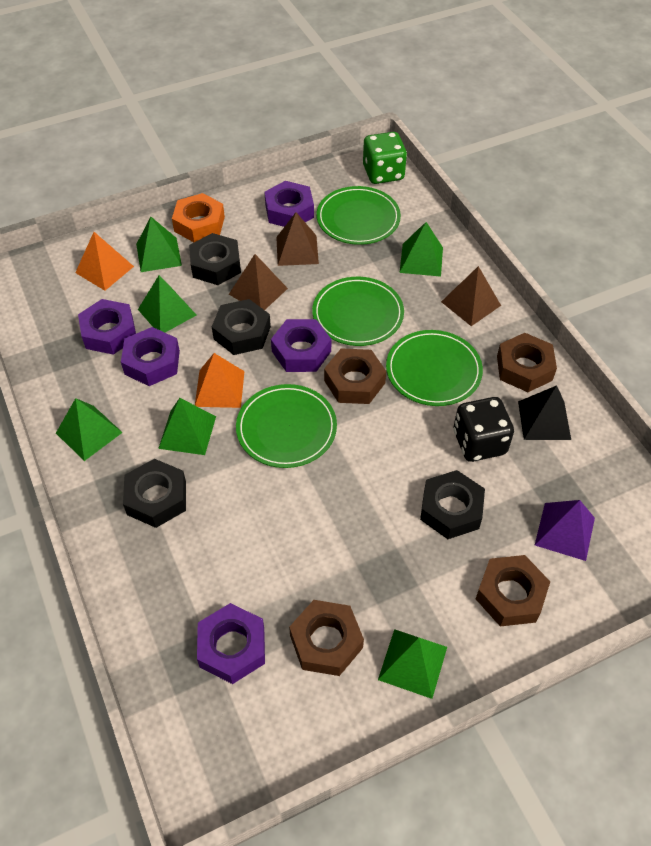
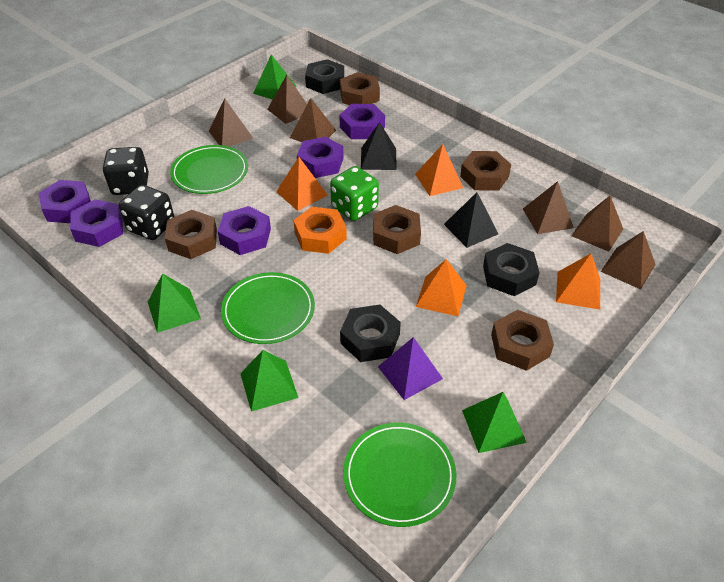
black dice: [454,397,514,462] = 1 -> [103,147,149,195] [119,185,175,240] = 2
black nut: [123,459,186,528] [189,233,241,285] [212,299,271,355] [420,470,485,539] = 4 -> [305,59,344,94] [340,305,401,362] [483,243,540,296] = 3
black pyramid: [518,385,571,440] = 1 -> [361,122,397,170] [444,192,498,248] = 2
brown nut: [289,600,364,676] [324,348,386,404] [476,555,550,627] [497,333,557,392] = 4 -> [165,210,217,259] [340,72,380,105] [373,205,421,254] [460,151,511,191] [491,310,554,371] = 5
brown pyramid: [229,254,288,310] [276,213,319,266] [441,266,501,326] = 3 -> [209,99,253,147] [267,75,307,124] [290,98,336,142] [523,181,574,234] [571,196,623,252] [601,231,656,289] = 6
green plate: [236,384,337,468] [312,277,404,346] [316,186,401,245] [386,330,483,406] = 4 -> [170,145,248,194] [221,272,315,344] [343,422,457,527] = 3
green pyramid: [56,398,123,461] [136,217,182,272] [138,275,196,332] [158,398,216,455] [378,629,447,699] [399,222,443,277] = 6 -> [148,273,201,333] [240,350,299,412] [253,55,296,100] [462,392,527,453] = 4
orange pyramid: [75,232,134,291] [195,353,245,408] = 2 -> [276,157,328,211] [415,144,463,196] [416,259,467,316] [556,254,600,310] = 4

